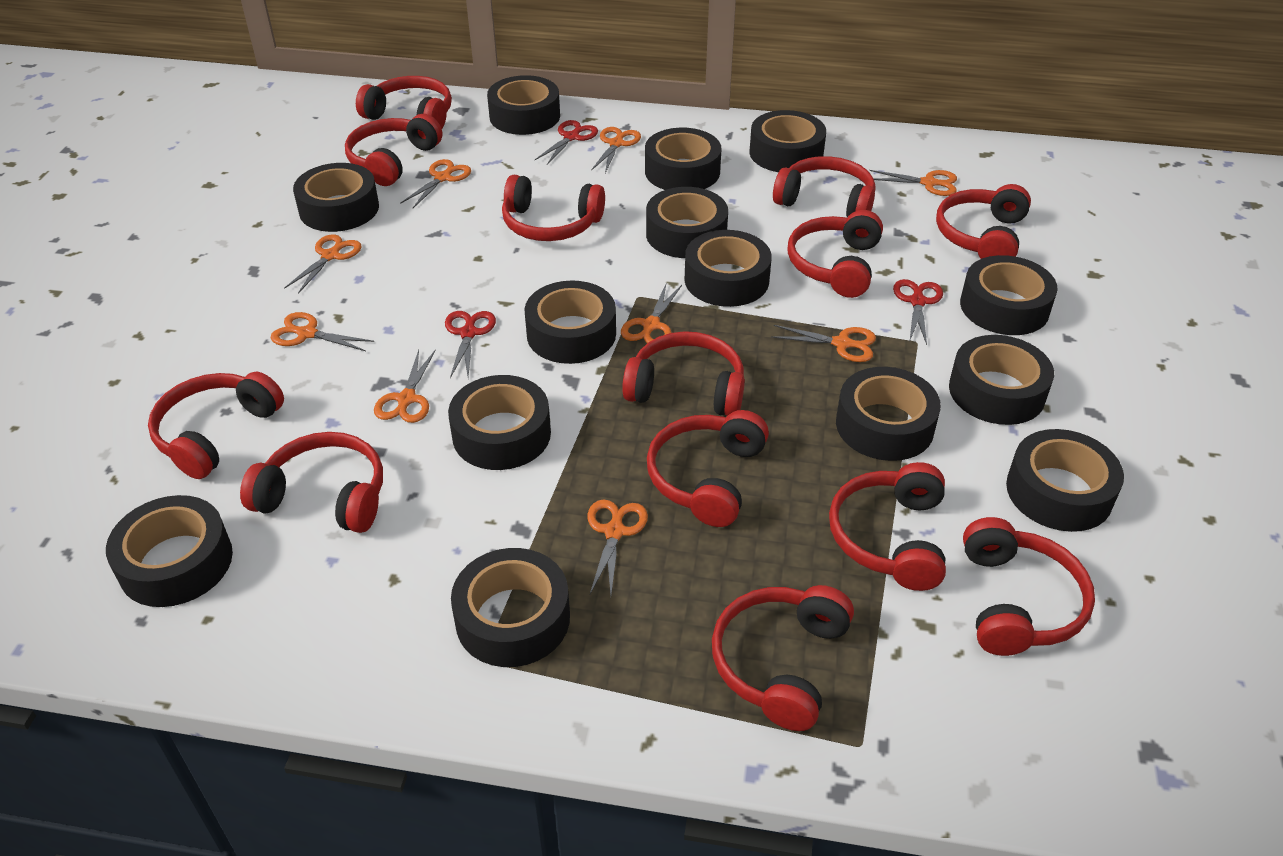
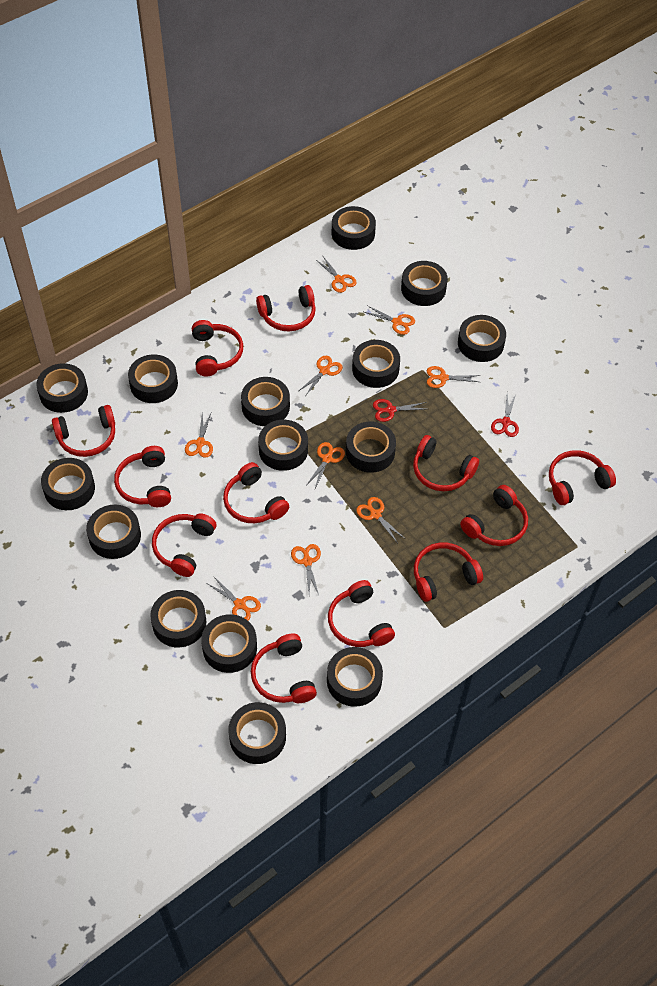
black tape: [106,495,233,607] [293,163,379,232] [448,375,551,470] [451,548,570,667] [487,75,560,135] [525,281,616,364] [645,128,721,190] [646,187,728,258] [684,230,772,307] [749,110,826,172] [836,367,941,461] [949,335,1054,425] [960,255,1058,335] [1006,429,1124,532] = 14 -> [36,363,88,413] [41,458,95,510] [86,505,141,559] [128,354,178,403] [150,590,206,647] [201,614,257,673] [228,702,286,764] [241,377,290,426] [258,420,308,471] [327,647,383,707] [332,206,376,250] [346,422,396,473] [352,340,400,388] [401,261,448,306] [458,315,506,362] = 15
red headphones: [148,372,284,479] [240,432,383,533] [345,114,442,186] [356,76,452,128] [502,175,605,241] [622,331,745,416] [647,410,769,527] [712,585,854,731] [773,156,875,217] [787,210,883,298] [829,462,946,591] [936,184,1031,259] [963,517,1095,656] = 13 -> [52,405,115,457] [114,446,171,507] [152,513,216,577] [192,320,243,376] [223,462,289,523] [251,634,317,703] [256,285,316,331] [328,580,395,647] [413,435,479,491] [414,542,483,602] [460,485,528,546] [549,450,616,505] = 12
red scissors: [445,311,496,378] [535,120,598,165] [893,279,943,345] = 3 -> [373,399,427,422] [491,394,519,437] = 2

